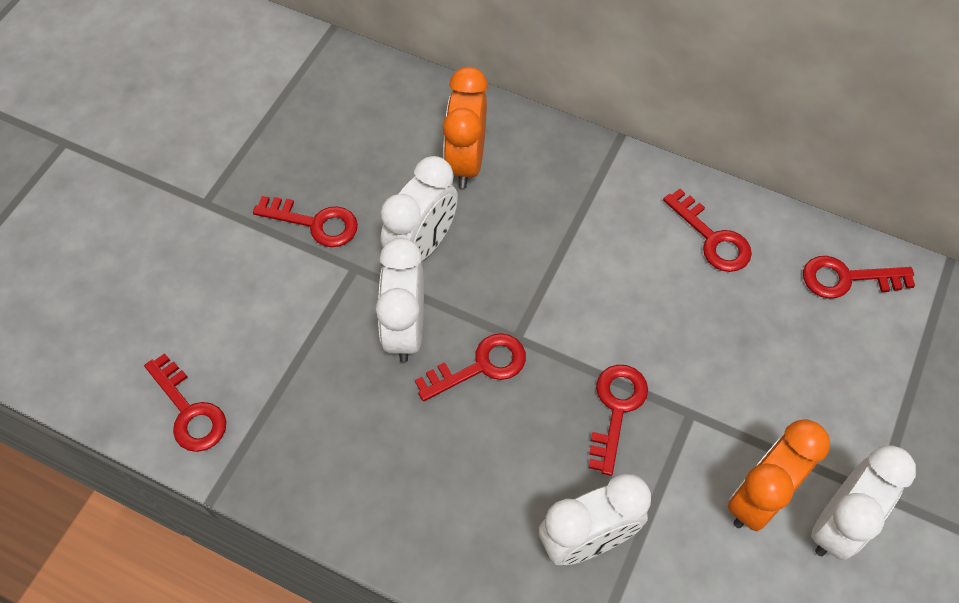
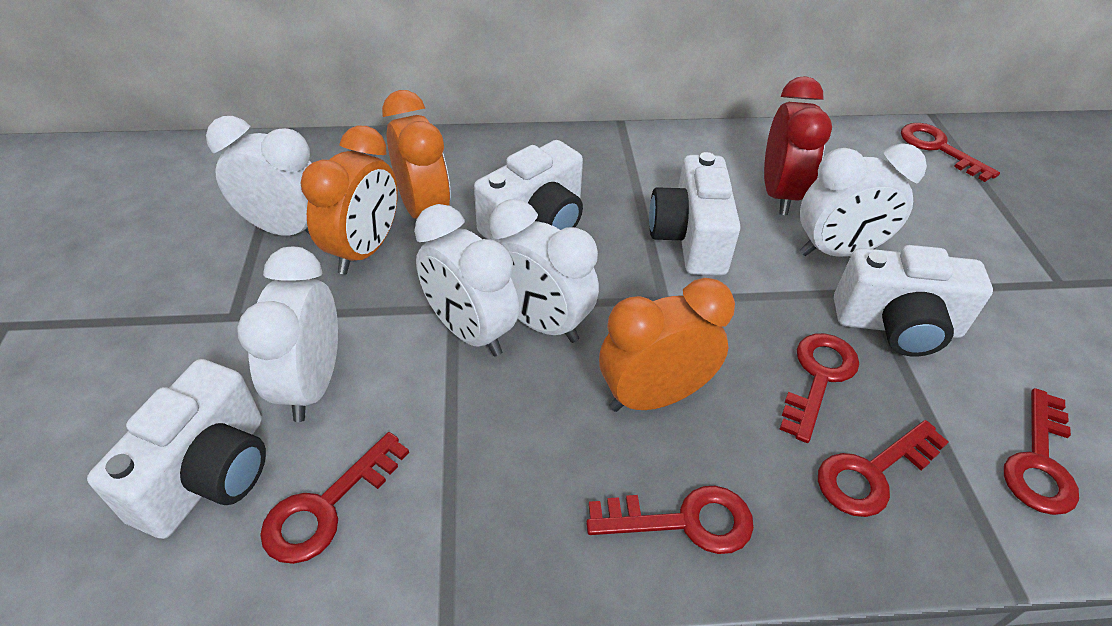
orange clock: [443,67,488,188] [728,419,830,531] = 2 -> [301,125,398,274] [382,90,451,219] [599,278,735,412] = 3
red clock: none = 0 -> [764,76,832,215] = 1
white camera: none = 0 -> [87,359,266,539] [474,140,583,241] [649,152,741,276] [834,245,993,357] = 4
white clock: [376,238,424,362] [381,156,458,262] [539,474,651,565] [811,445,916,560] = 4 -> [206,116,311,236] [237,247,338,422] [414,204,519,356] [489,199,599,343] [800,143,927,257] = 5

